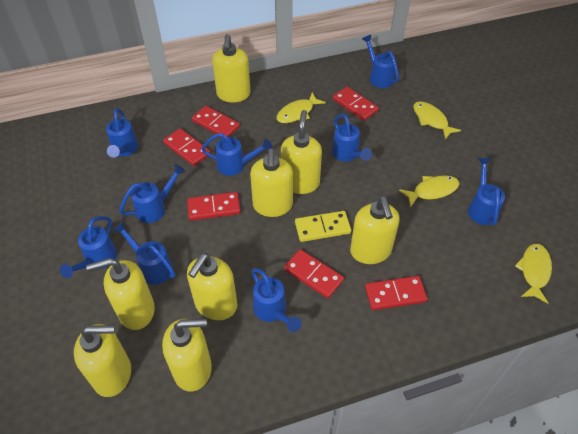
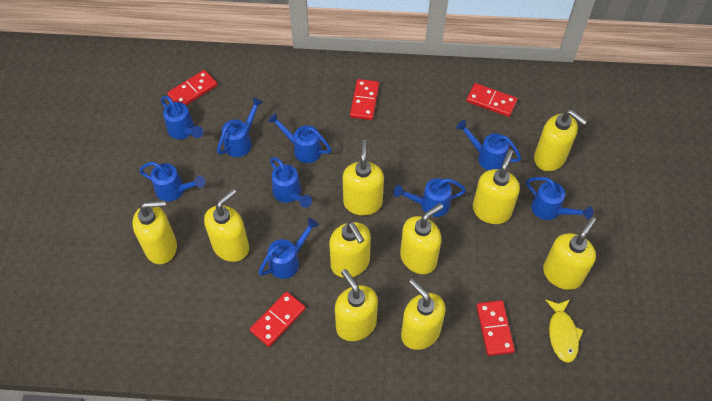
red domino: [163,128,211,166] [187,192,241,221] [192,106,240,138] [284,249,344,298] [333,87,379,121] [365,276,427,310] = 6 -> [167,70,217,105] [250,292,306,347] [350,79,379,120] [466,83,517,117] [476,300,515,356] = 5
yellow domino: [295,211,351,242] = 1 -> none = 0
yellow fish: [276,93,326,123] [399,175,460,207] [413,101,461,140] [515,244,552,304] = 4 -> [546,300,583,363] = 1
yellow soap dispenser: [74,324,131,397] [86,258,155,330] [162,319,212,391] [187,253,238,320] [212,34,251,103] [250,149,293,217] [281,110,322,194] [350,196,400,264] = 8 -> [132,200,177,264] [204,189,249,262] [329,221,371,278] [335,269,378,341] [343,140,384,215] [400,203,443,274] [401,279,446,350] [473,149,520,224] [534,110,587,171] [543,217,596,290] = 10

